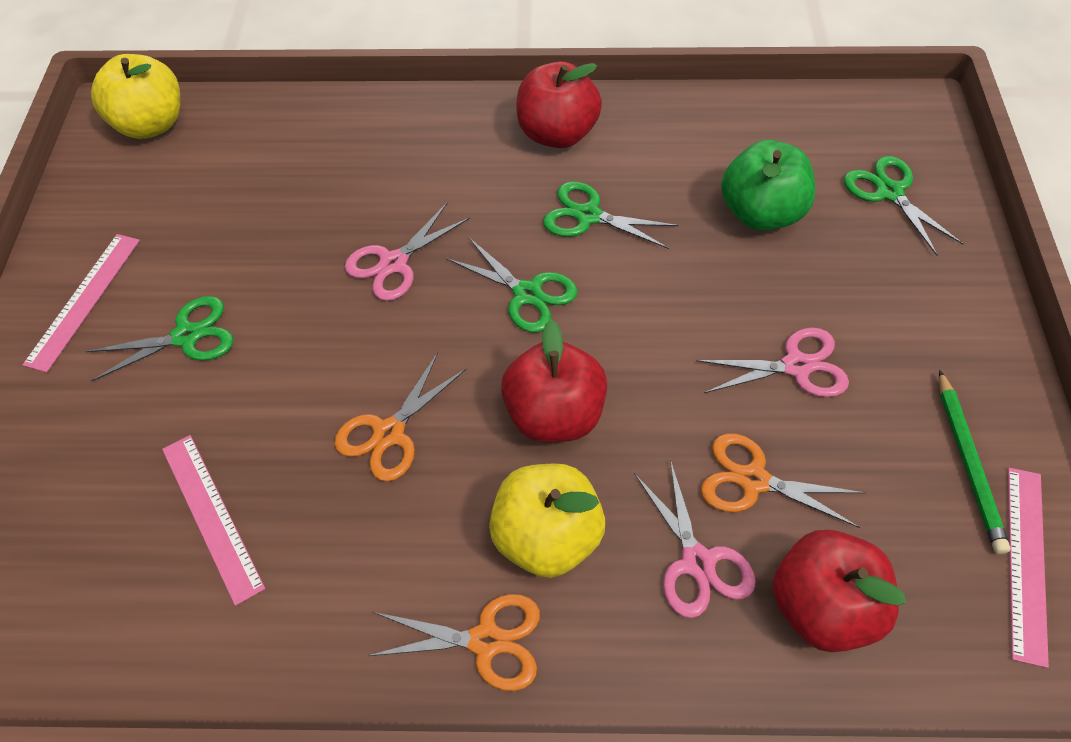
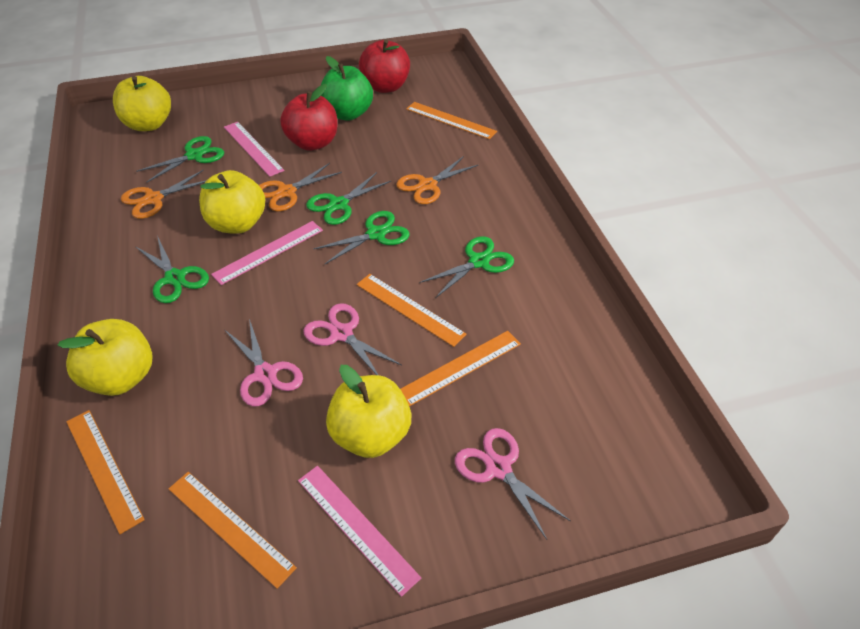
green pencil: [939,370,1010,554] = 1 -> none = 0
green scissors: [85,296,233,381] [446,237,578,333] [543,181,679,249] [844,156,963,256] = 4 -> [135,236,209,303] [136,136,224,183] [306,172,391,225] [313,211,410,264] [419,236,514,298] = 5
orange ruler: none = 0 -> [66,410,145,534] [169,472,297,589] [357,274,467,347] [400,331,521,407] [406,102,497,139] = 5
red apple: [501,320,607,443] [517,61,602,148] [773,530,906,652] = 3 -> [280,84,337,151] [359,39,410,93] = 2
yellow apple: [91,54,180,139] [489,463,605,578] = 2 -> [57,319,153,396] [113,76,171,131] [199,170,265,234] [326,365,411,458] = 4

